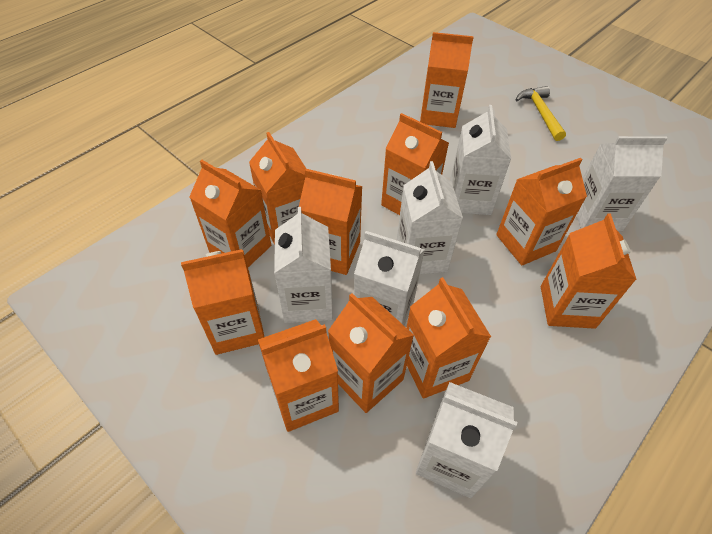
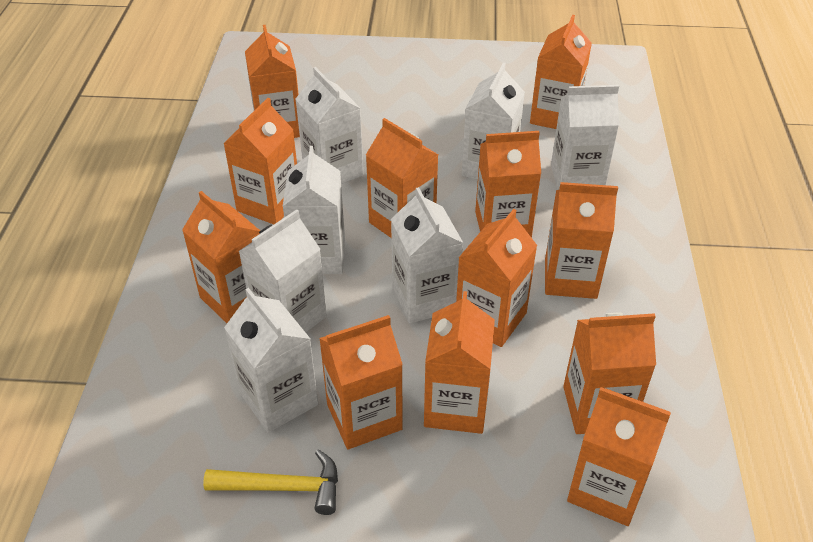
orange carton: [181,249,264,355] [189,160,271,267] [249,132,307,245] [258,319,339,432] [299,169,363,275] [328,293,414,413] [381,113,449,215] [406,277,491,399] [420,32,474,128] [496,158,587,266] [541,213,637,329] = 11 -> [182,191,260,323] [223,98,297,224] [245,25,300,138] [319,315,403,449] [366,118,438,238] [424,291,495,434] [456,209,537,347] [475,131,541,238] [530,15,592,129] [545,182,618,299] [563,313,656,434] [567,387,671,526] = 12
white carton: [274,207,333,323] [354,231,425,326] [397,161,463,274] [416,382,517,498] [450,105,511,215] [576,136,668,231] = 6 -> [224,288,318,433] [239,210,327,332] [283,146,345,274] [295,67,363,184] [391,187,463,323] [462,63,525,180] [551,85,619,190] = 7

